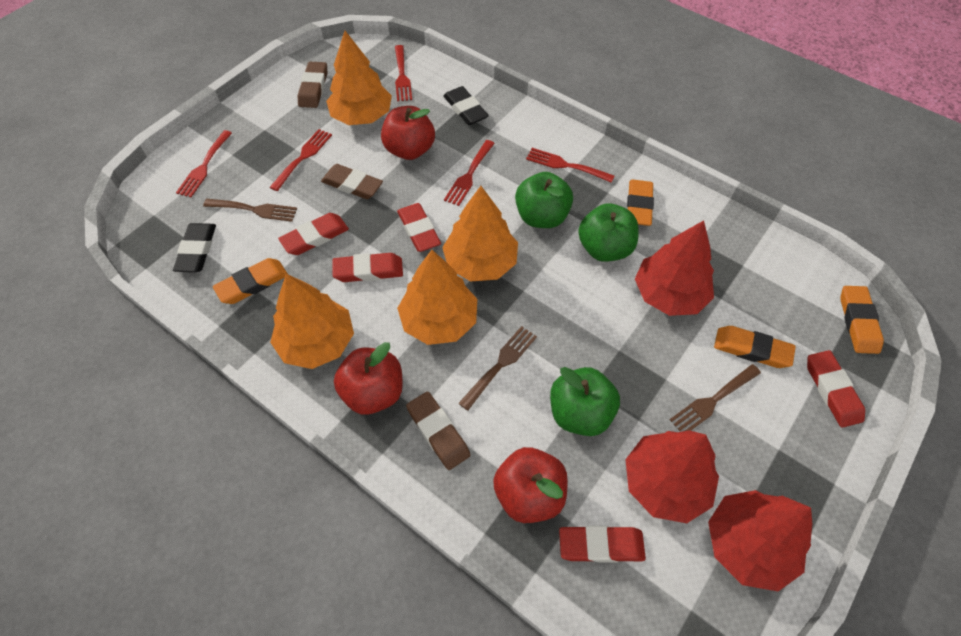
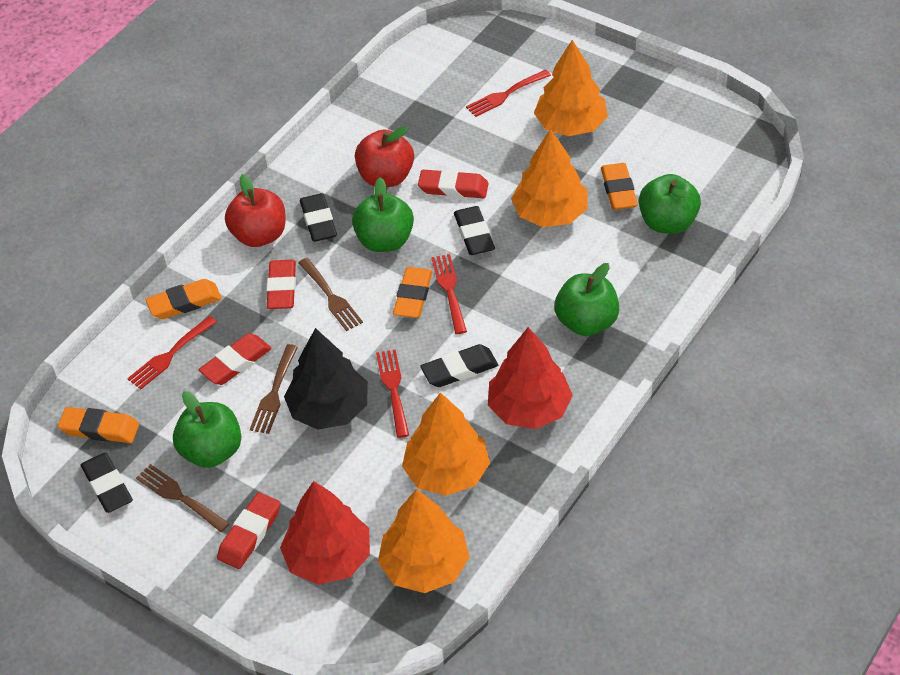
black eraser: [173,223,216,272] [443,86,489,125] = 2 -> [81,453,133,513] [300,193,337,242] [421,344,498,387] [454,206,495,255] = 4
black tree: none = 0 -> [284,328,368,430] = 1
brown eraser: [298,62,327,108] [321,164,383,199] [406,392,470,470] = 3 -> none = 0
green apple: [515,172,573,228] [550,367,620,436] [578,203,639,262] = 3 -> [173,391,242,468] [352,177,414,252] [555,263,619,336] [639,174,701,234] = 4
red apple: [334,342,403,414] [381,106,435,160] [493,447,568,523] = 3 -> [225,174,286,247] [355,126,414,187] = 2
red eraser: [278,213,349,255] [332,253,403,282] [397,203,441,252] [559,526,646,563] [807,350,865,428] = 5 -> [199,333,272,385] [217,492,280,569] [267,260,296,309] [418,170,489,198] = 4
red fork: [176,130,232,197] [270,129,332,191] [395,45,412,101] [444,140,495,206] [526,148,614,183] = 5 -> [127,316,217,390] [376,349,409,438] [431,254,467,334] [466,70,551,117] = 4
red tree: [625,430,719,523] [635,220,714,316] [708,490,812,591] = 3 -> [280,481,370,585] [488,327,573,429] = 2

